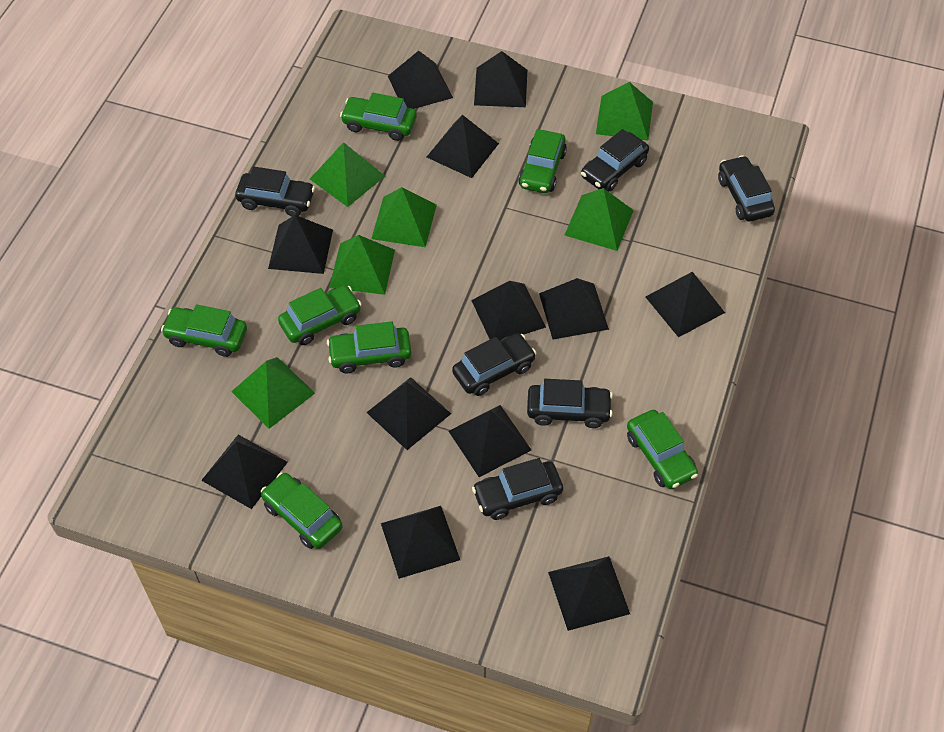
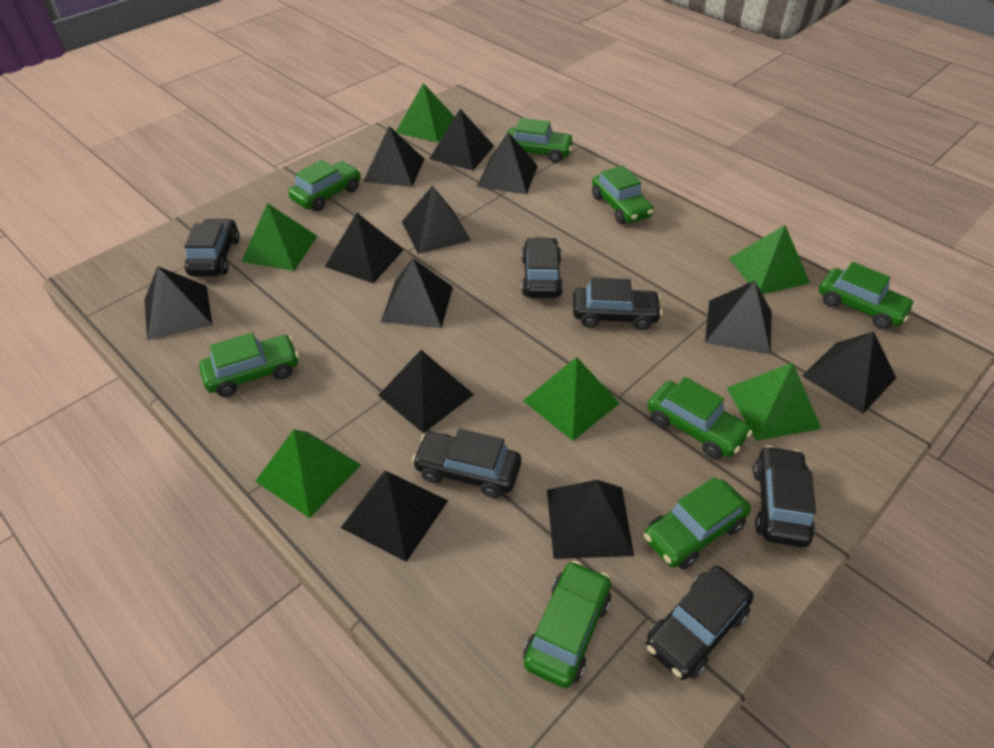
green car: [161,304,247,357] [261,472,343,549] [278,285,362,345] [327,321,411,373] [340,93,417,141] [518,129,567,193] [627,410,698,489] = 7 -> [199,333,299,397] [288,160,361,211] [506,118,574,163] [523,561,611,688] [592,165,654,224] [644,477,751,569] [647,377,752,459] [819,262,916,329] = 8

